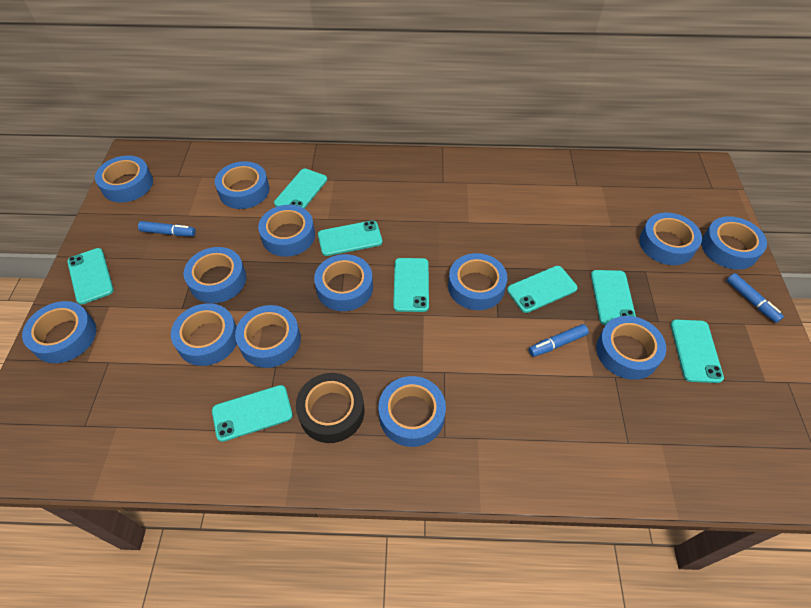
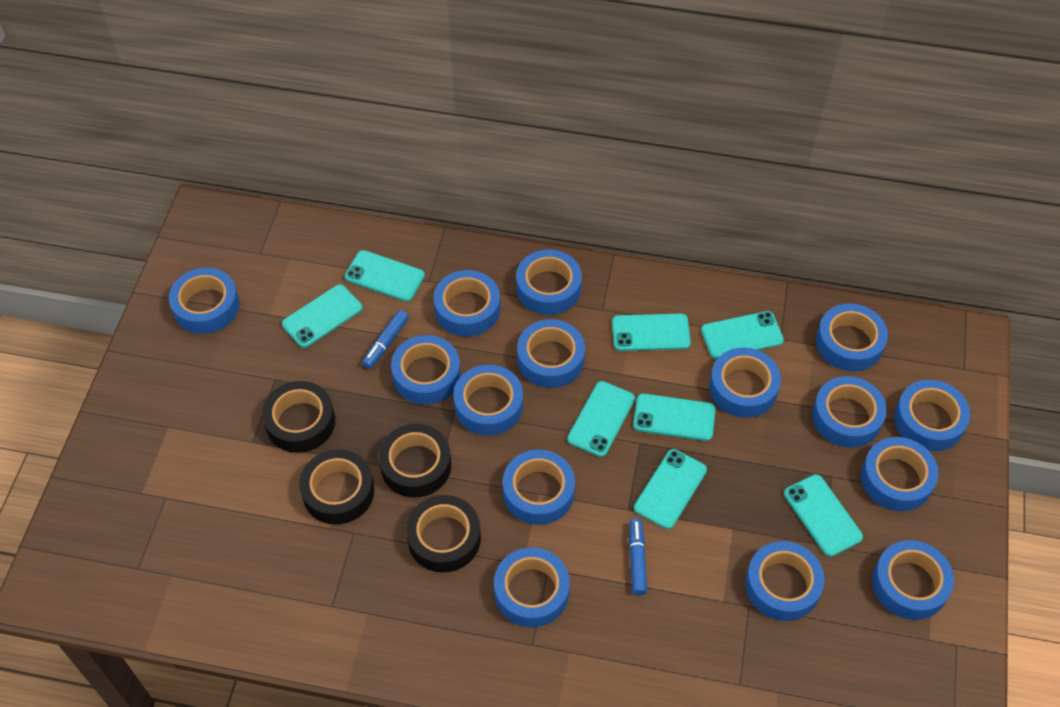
black tape: [296,373,364,443] = 1 -> [262,381,335,453] [299,449,374,525] [379,424,451,498] [406,495,481,573] = 4
blue marker: [138,221,196,236] [529,324,589,357] [727,273,784,323] = 3 -> [362,310,409,369] [629,519,647,595] = 2
blue tape: [22,301,96,363] [95,155,153,203] [171,303,237,366] [184,247,246,303] [215,161,269,209] [235,305,301,368] [258,205,315,257] [314,254,373,311] [378,376,446,447] [448,253,507,310] [596,316,666,380] [639,213,702,265] [701,216,767,270] = 13 -> [169,268,240,334] [391,335,461,405] [433,270,500,337] [454,365,523,436] [494,547,570,627] [503,449,575,525] [516,249,582,315] [517,319,585,388] [709,348,781,418] [745,541,825,621] [812,376,887,448] [816,303,888,372] [861,437,939,512] [872,540,954,620] [894,380,970,451] = 15

